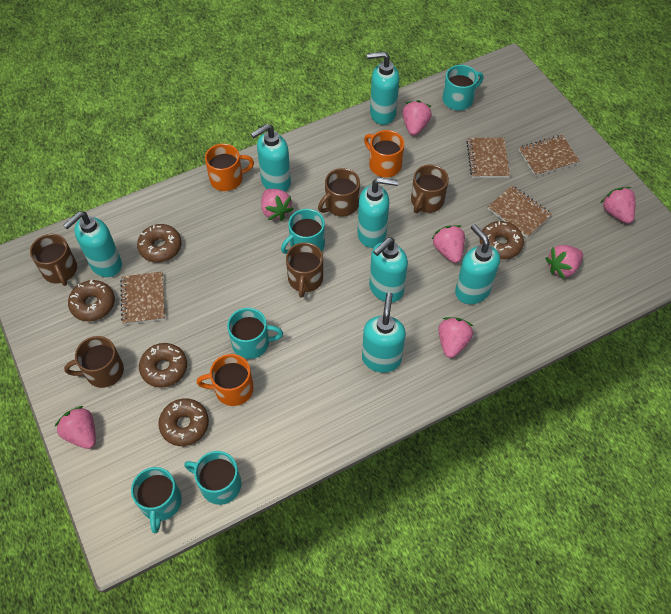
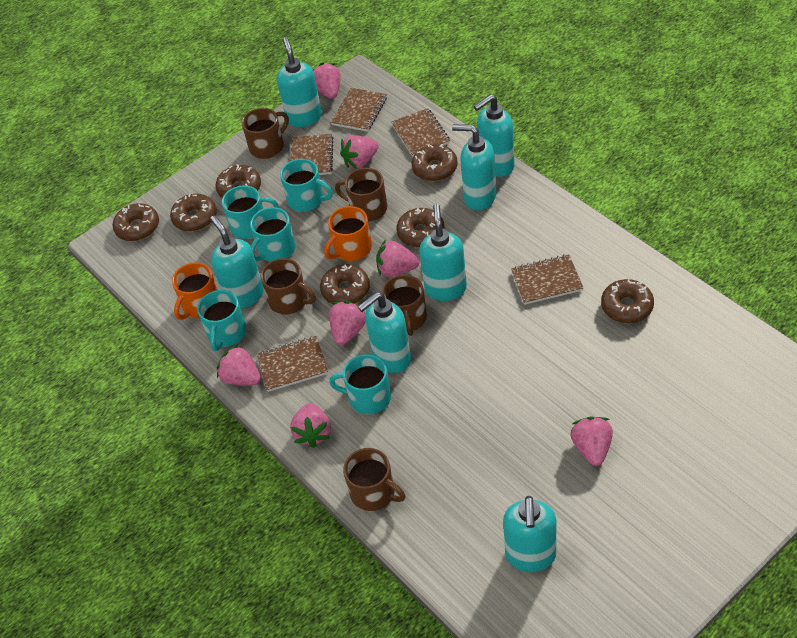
brown donut: [68,280,115,321] [137,224,182,262] [139,343,187,388] [158,398,209,446] [480,221,524,259] = 5 -> [112,203,159,241] [170,194,217,231] [215,164,261,198] [320,264,370,304] [396,208,445,247] [411,144,458,181] [601,279,654,323] = 7
brown notebook: [120,272,165,325] [466,138,510,178] [488,185,552,238] [519,135,580,177] = 4 -> [257,336,328,392] [290,134,333,175] [331,88,387,132] [391,108,450,157] [511,254,584,305] = 5
orange mug: [197,354,254,406] [205,144,254,191] [364,130,404,177] = 3 -> [172,262,218,320] [324,206,372,261] = 2

